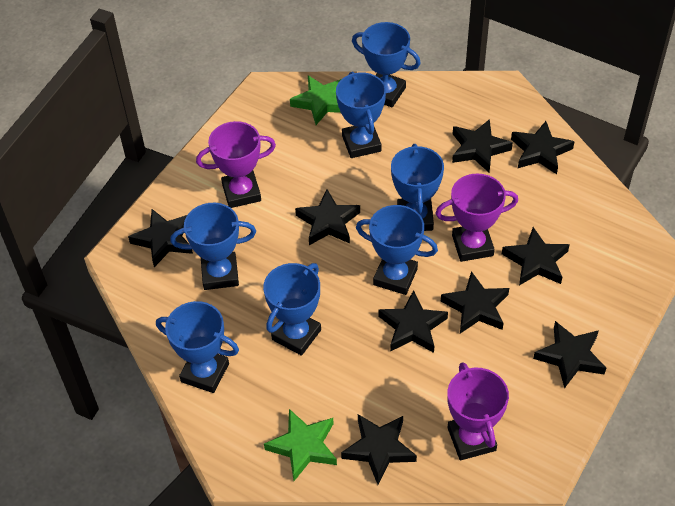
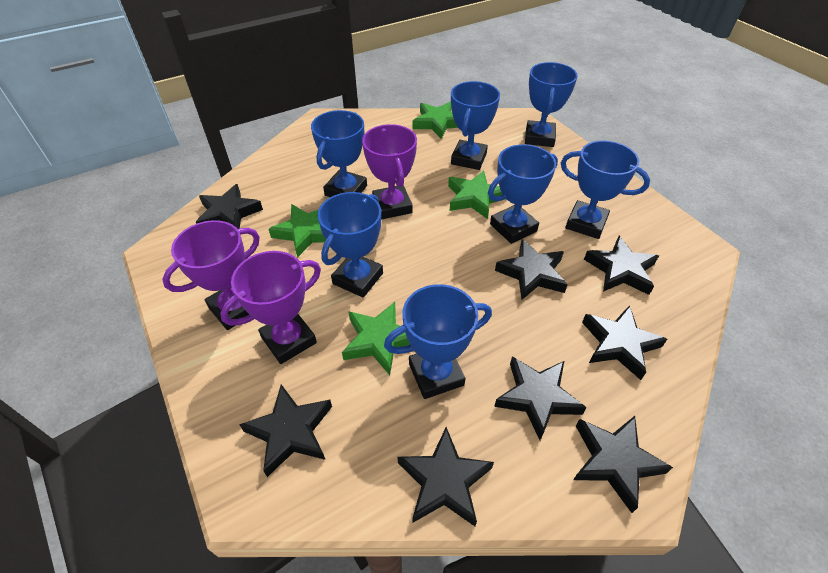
black star: [128,209,193,267] [295,190,360,245] [341,414,417,485] [378,290,448,353] [441,271,509,333] [452,119,513,172] [502,227,570,285] [511,121,575,174] [533,321,606,388] = 9 -> [196,184,263,229] [239,384,332,477] [398,427,494,526] [494,356,587,440] [495,239,568,300] [573,416,673,513] [582,305,667,380] [584,236,659,295] = 8
green star: [264,409,337,481] [290,75,341,125] = 2 -> [268,204,326,258] [342,302,410,375] [413,102,458,139] [448,170,505,219] = 4

